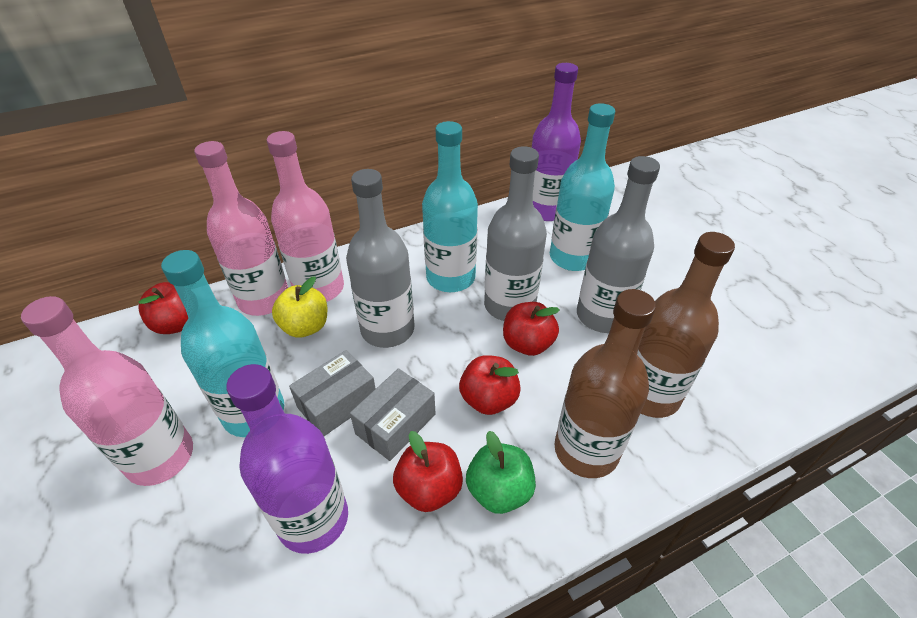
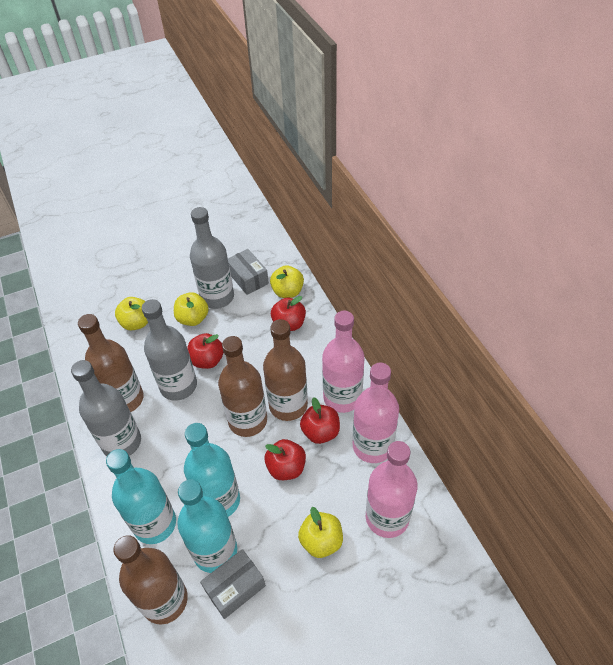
brown bottle: [554,289,656,478] [637,232,735,418] = 2 -> [78,314,144,412] [113,535,188,625] [218,336,267,437] [263,319,308,421] = 4
green apple: [466,431,536,514] = 1 -> none = 0
purple bottle: [226,364,348,554] [532,63,581,221] = 2 -> none = 0
yellow apple: [272,277,327,338] = 1 -> [115,297,148,330] [174,292,209,326] [270,265,304,298] [298,507,343,558] = 4

